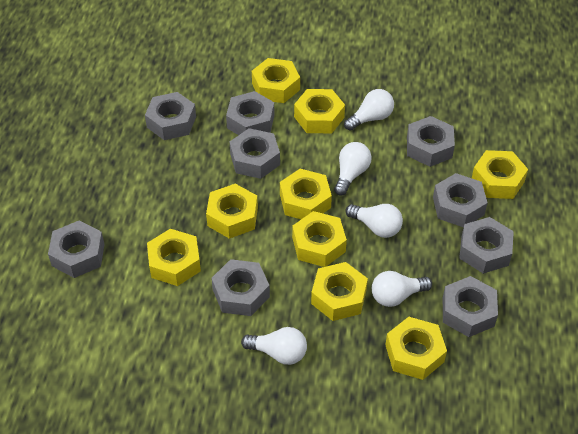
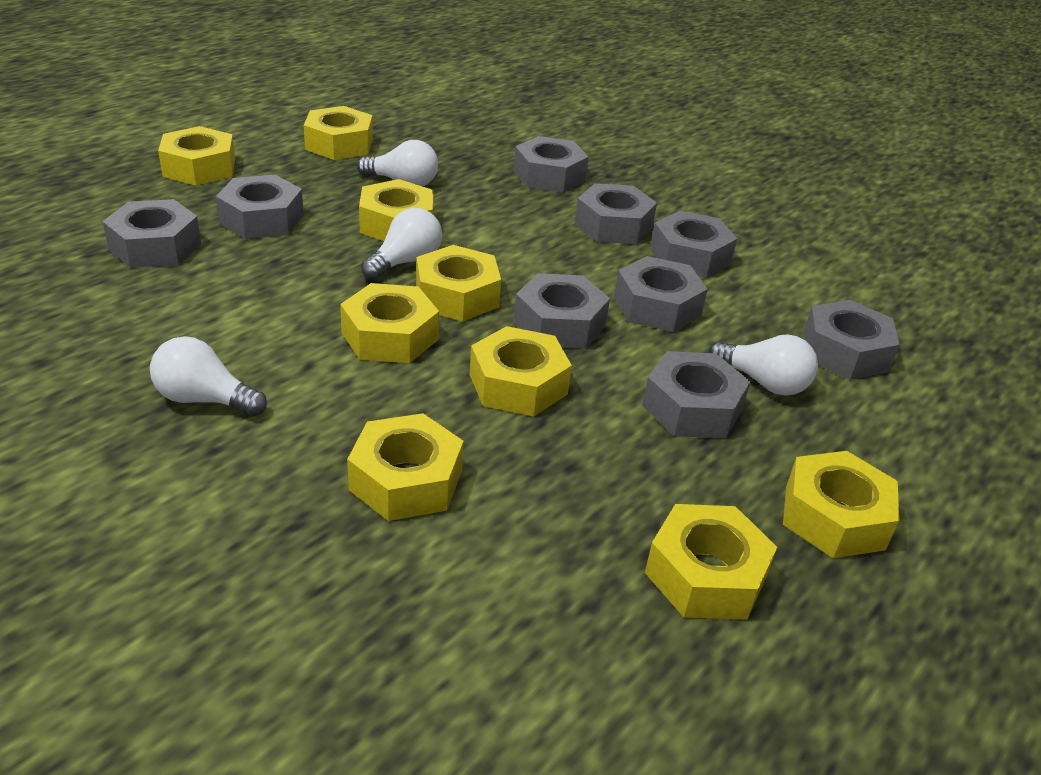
white light bulb: [241,327,307,365] [334,142,372,196] [344,89,394,131] [346,204,403,238] [372,271,432,307] = 5 -> [150,336,267,417] [357,140,438,187] [361,208,442,280] [708,334,818,396] = 4

